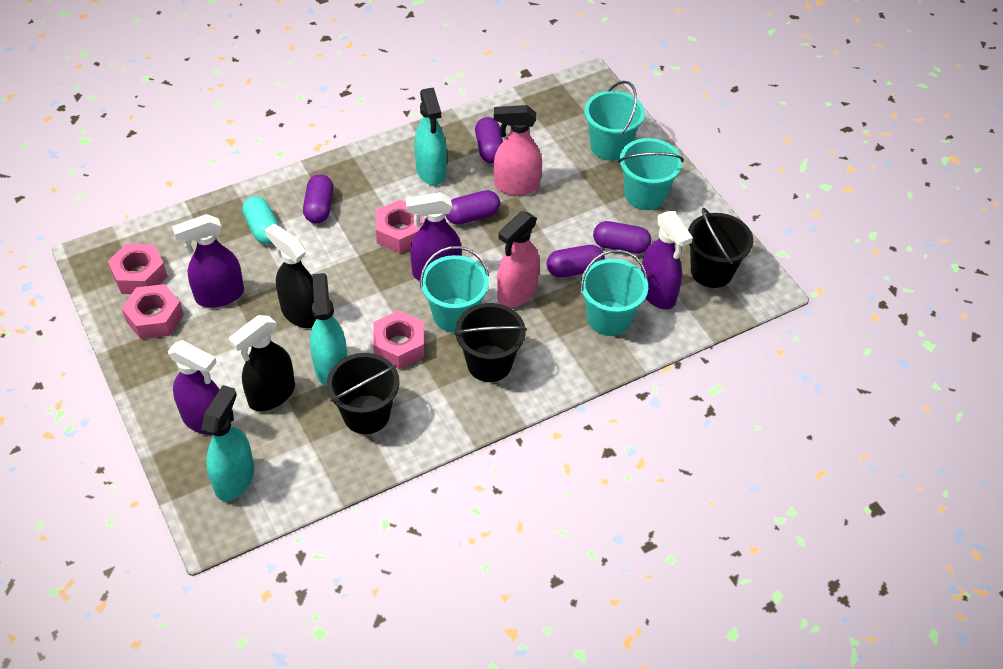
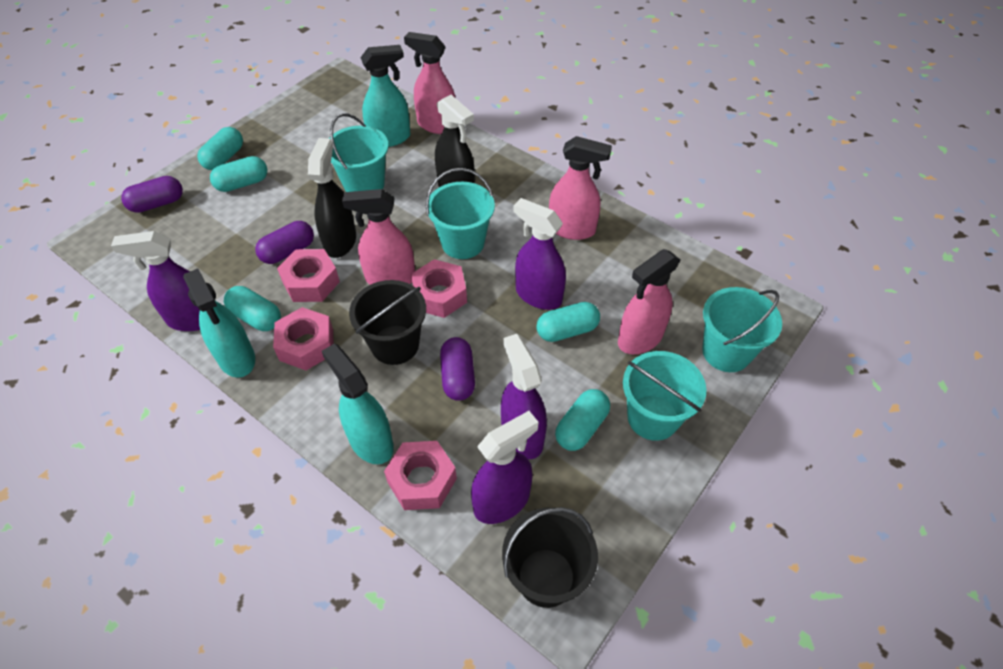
black bucket: [327,353,400,434] [454,303,527,382] [688,208,753,288] = 3 -> [349,280,426,365] [502,507,598,608] = 2
pink spray bottle: [494,105,542,195] [497,211,540,308] = 2 -> [342,189,415,285] [404,32,455,134] [549,136,612,240] [618,249,680,354] = 4
purple capsule: [303,174,333,224] [445,190,500,225] [475,117,503,163] [546,245,605,277] [593,221,651,254] = 5 -> [121,176,183,213] [255,221,314,264] [440,337,475,401] = 3
turquoise capsule: [242,196,280,244] = 1 -> [197,127,243,170] [210,156,267,192] [224,286,281,331] [536,302,600,342] [555,389,610,451] = 5

